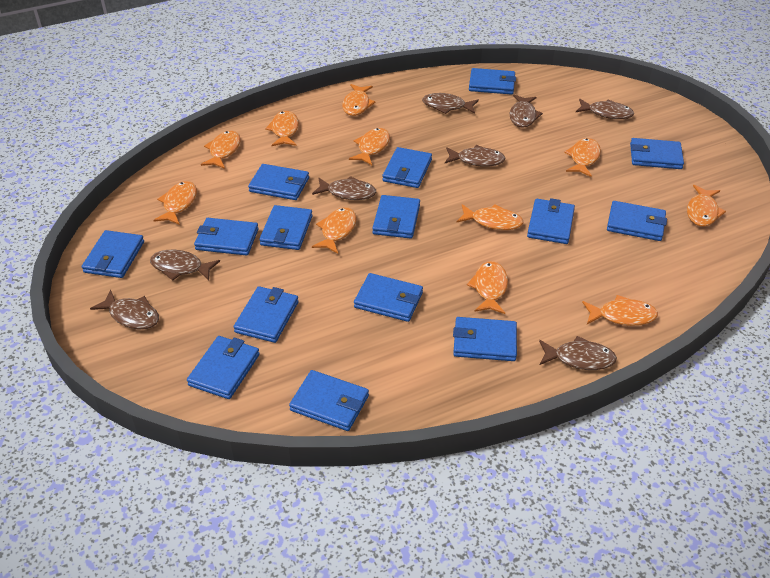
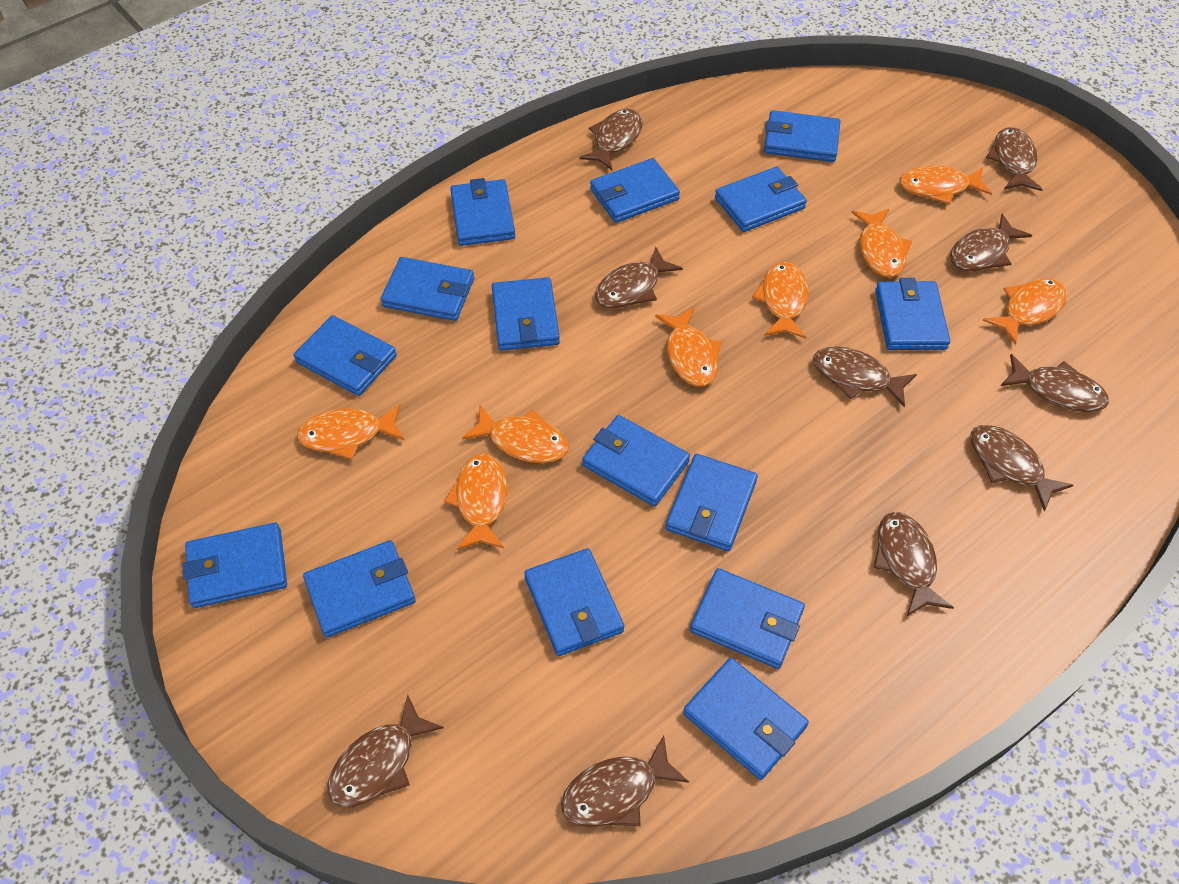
brown fish: [90,290,159,329] [150,250,220,280] [312,176,376,200] [422,93,479,114] [445,145,506,167] [510,95,543,127] [539,336,617,370] [576,99,634,119] = 8 -> [327,695,444,807] [561,735,689,827] [579,109,643,170] [595,247,683,308] [813,346,917,407] [873,512,954,616] [950,214,1032,271] [971,425,1073,512] [986,127,1043,191] [1001,354,1109,412] = 10
orange fish: [153,181,197,225] [201,131,241,169] [265,111,299,146] [312,207,357,254] [342,84,376,116] [349,128,390,165] [456,204,523,230] [467,261,508,314] [564,138,601,177] [582,295,658,326] [687,185,726,227] = 11 -> [297,404,404,460] [444,454,508,550] [462,405,569,463] [655,307,722,386] [752,262,808,339] [851,209,912,277] [899,166,992,205] [982,278,1067,345] = 8

